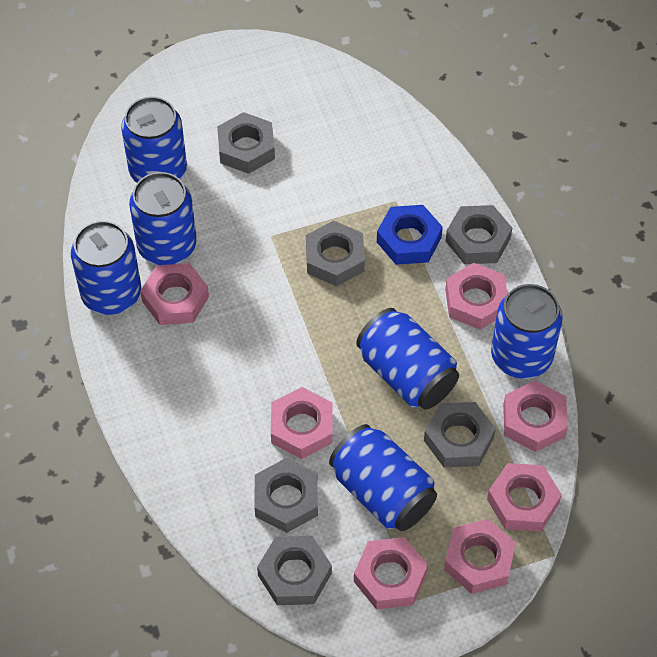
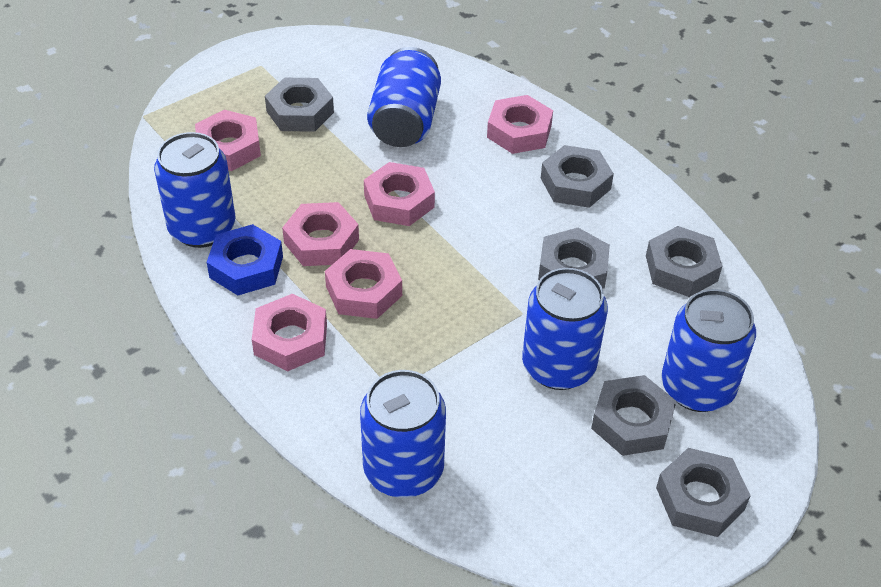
blue can: [71,221,141,315] [121,97,187,183] [129,172,197,265] [329,424,437,531] [356,308,459,409] [491,284,563,379] = 6 -> [154,132,235,248] [360,370,446,498] [367,47,441,147] [522,268,608,390] [661,289,756,412] = 5
pink nut: [140,263,209,325] [271,387,332,459] [354,537,428,610] [444,519,516,594] [445,263,508,330] [487,463,562,531] [503,380,568,452] = 7 -> [195,110,261,171] [252,294,327,371] [282,202,359,266] [325,249,402,319] [364,162,435,226] [487,95,553,154] = 6

